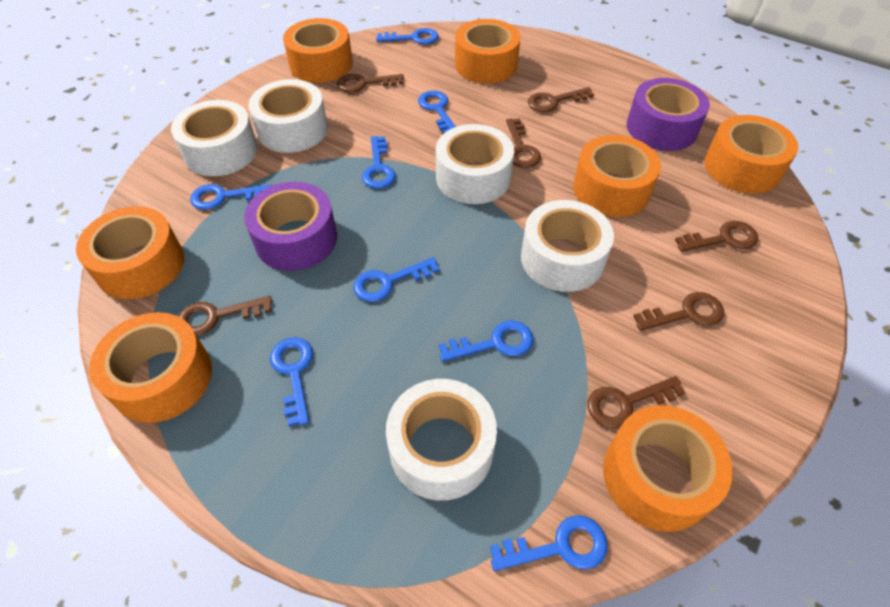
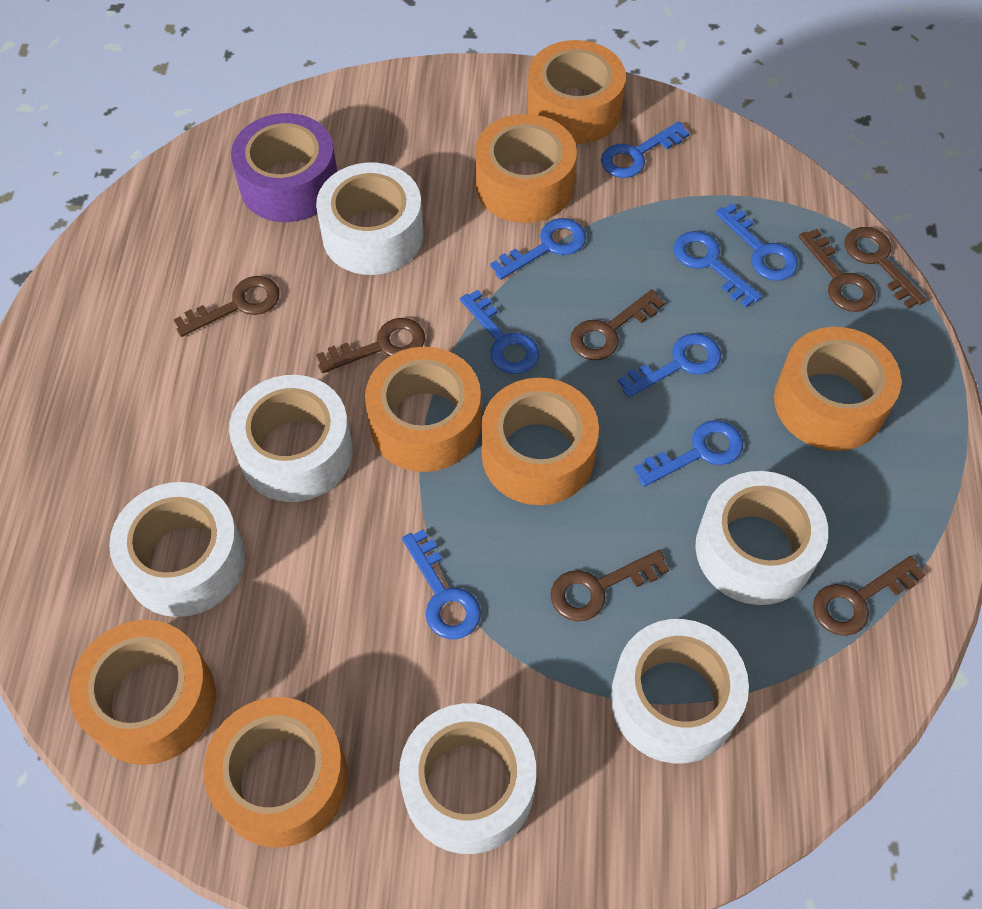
purple tape: [244,182,337,271] [627,78,710,151] = 2 -> [231,113,337,222] = 1
white tape: [171,100,258,176] [249,79,328,153] [386,379,497,501] [436,124,514,204] [521,200,614,292] = 5 -> [109,482,245,617] [229,375,353,502] [316,163,424,275] [399,703,536,854] [611,619,749,764] [695,471,828,605] = 6

